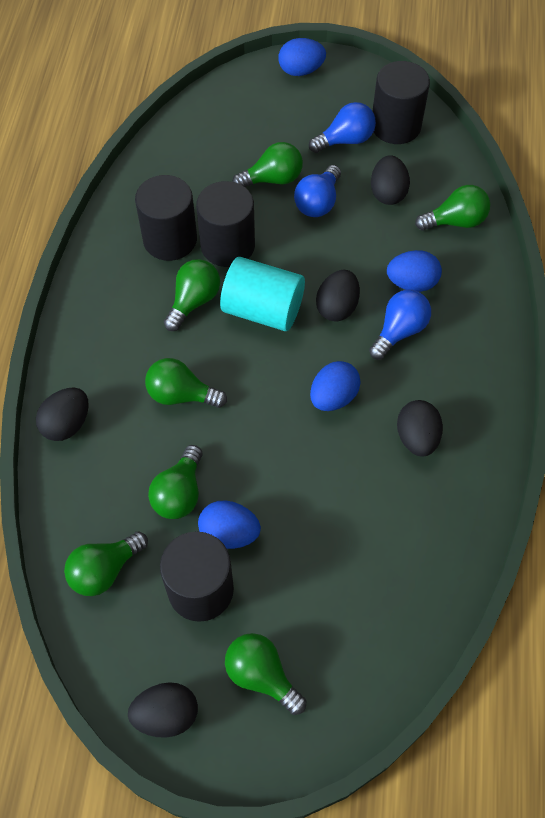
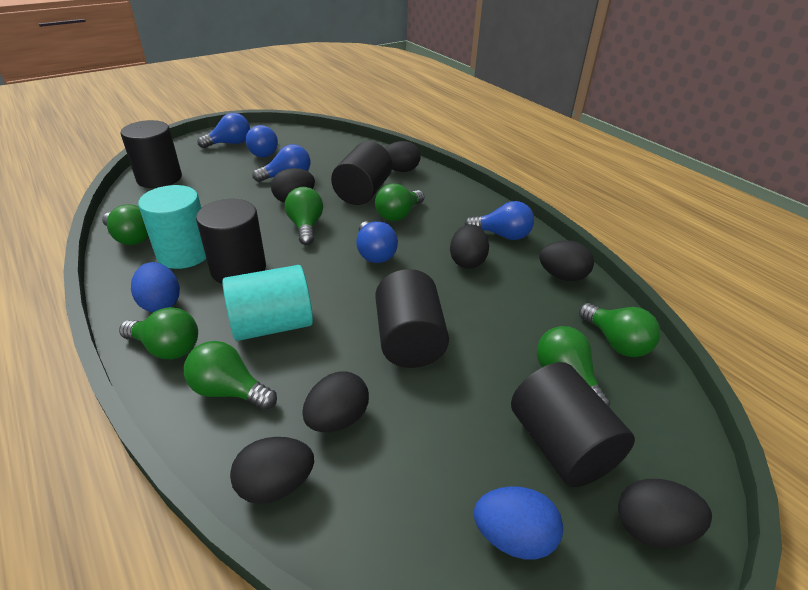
black cylinder: [135,175,197,261] [160,531,234,622] [196,181,255,267] [373,61,430,144] = 4 -> [120,120,182,188] [196,199,266,284] [331,141,392,205] [375,269,449,368] [511,362,635,487] = 5
black egg: [36,387,89,441] [128,682,198,738] [316,270,360,322] [371,155,410,205] [397,400,443,456] = 5 -> [230,437,314,504] [271,168,315,203] [302,372,369,432] [385,141,421,172] [450,224,489,269] [539,240,594,281] [618,479,712,548] = 7
blue egg: [198,500,261,549] [279,38,326,76] [310,361,361,411] [387,250,442,292] = 4 -> [131,262,180,312] [474,486,563,560] = 2
blue light bulb: [294,165,341,217] [309,102,376,153] [369,290,431,359] = 3 -> [197,113,250,148] [246,125,278,158] [252,144,310,182] [357,221,398,263] [464,201,534,240] = 5
turquoise cylinder: [220,257,305,331] = 1 -> [138,185,206,269] [222,265,313,341] = 2

